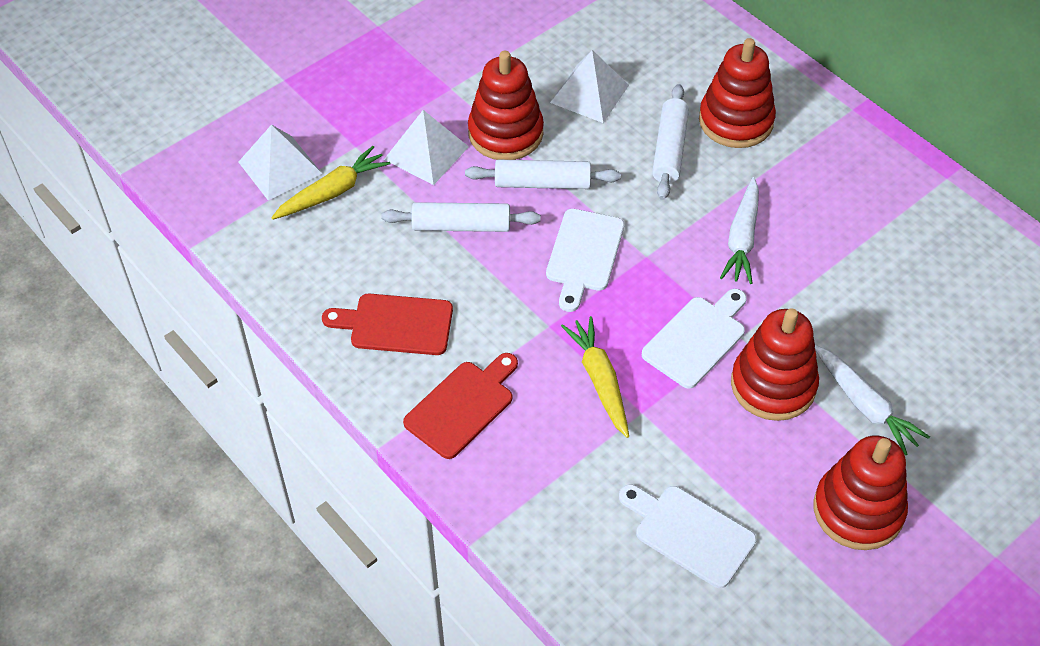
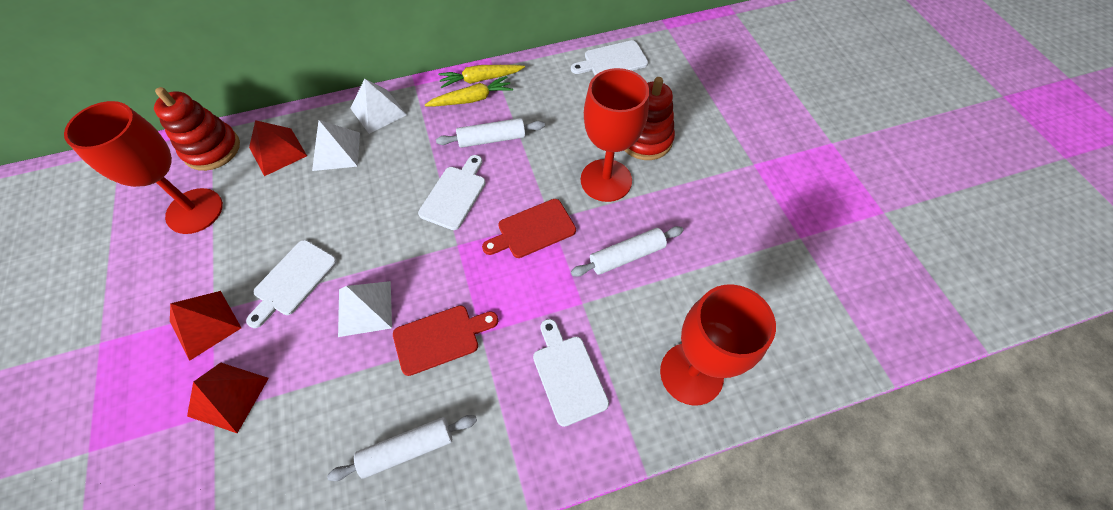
red goblet: none = 0 -> [64,101,223,234] [581,68,649,202] [660,284,776,406] = 3
red pyramid: none = 0 -> [170,291,241,361] [187,363,269,433] [249,120,307,176] = 3
red stacking toy: [468,51,544,160] [699,38,776,148] [731,308,819,421] [813,435,908,550] = 4 -> [154,87,240,171] [624,77,675,160] = 2
white carrot: [720,177,759,284] [815,345,930,455] = 2 -> none = 0
white cutting board: [546,209,624,312] [619,484,756,588] [642,289,747,389] = 3 -> [246,240,337,328] [418,155,486,230] [533,319,609,427] [571,40,648,75] = 4

